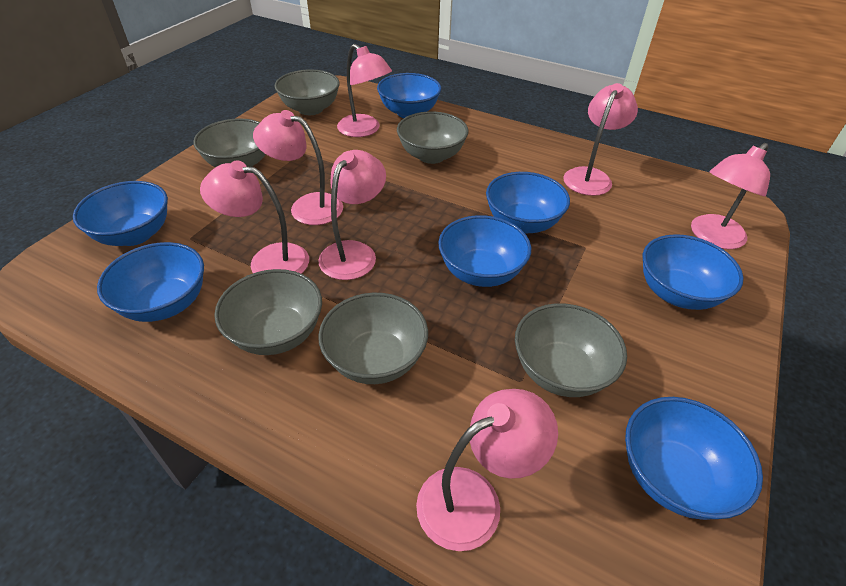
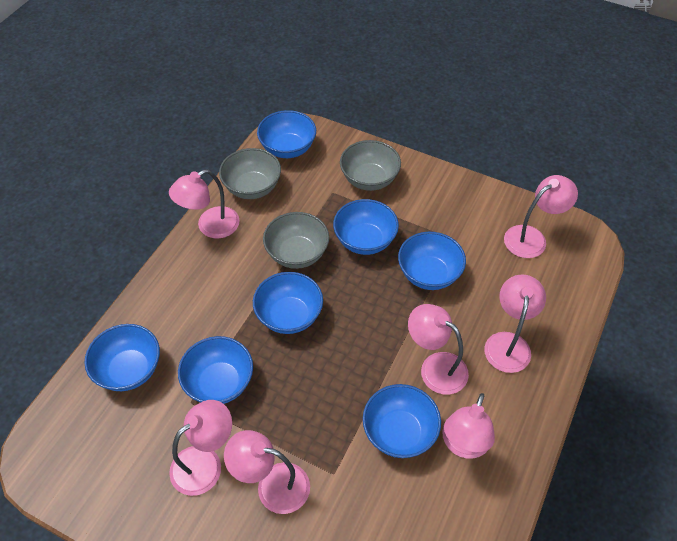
grey bowl: [193,118,266,167] [214,269,322,355] [275,69,340,115] [318,293,428,384] [397,111,469,164] [515,303,627,397] = 6 -> [219,148,281,199] [263,212,329,269] [340,140,401,191] = 3

